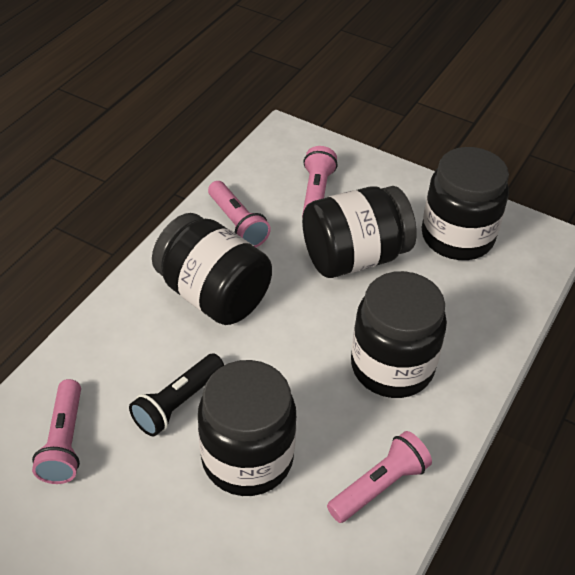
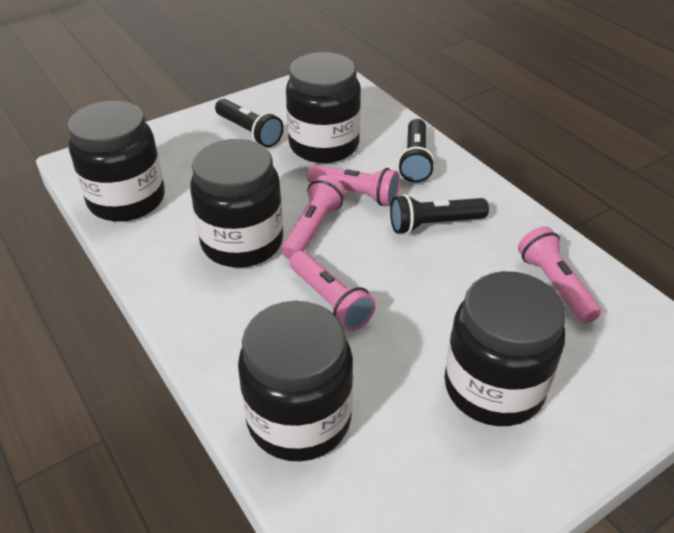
black flashlight: [129,353,224,436] = 1 -> [215,99,284,147] [390,194,489,234] [398,119,435,182] = 3

